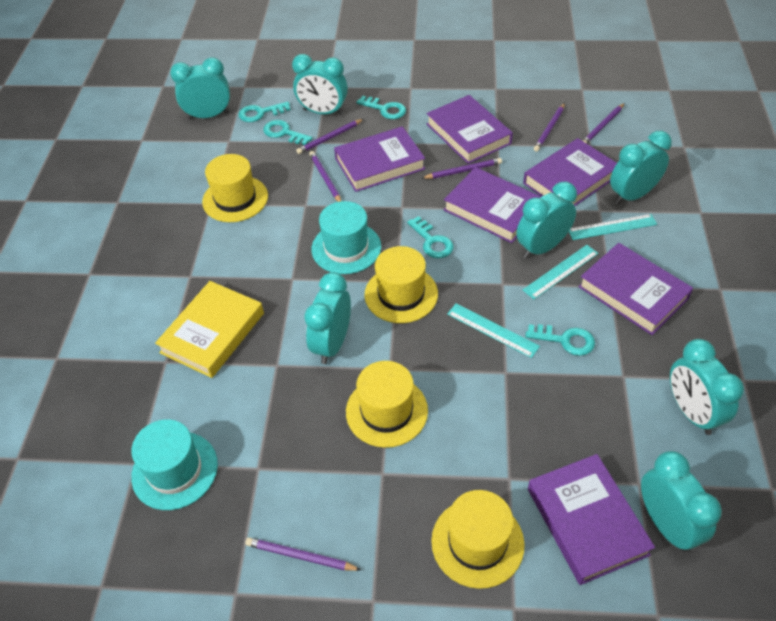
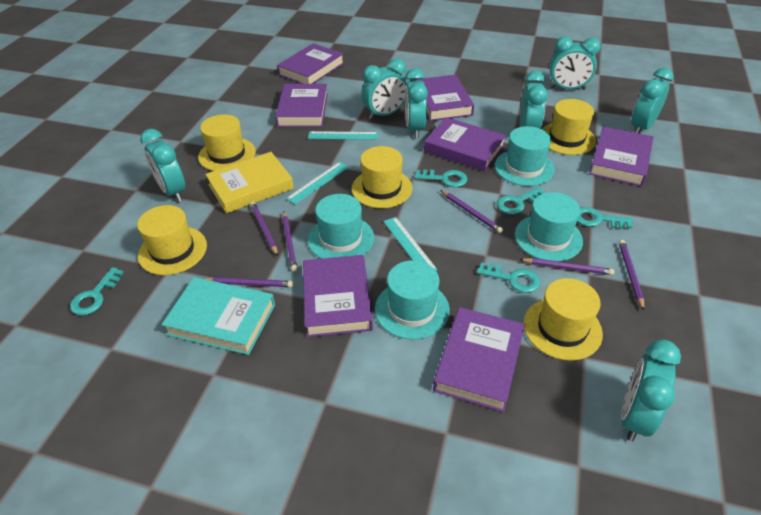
purple book: [334,126,425,192] [426,95,513,164] [444,167,541,243] [523,138,617,206] [528,454,655,585] [578,243,693,335] = 6 -> [275,84,328,127] [277,43,344,84] [303,255,373,337] [415,75,474,121] [424,117,506,171] [433,307,525,412] [589,126,653,186] = 7
turquoise book: none = 0 -> [161,277,275,355] = 1
turquoise hat: [131,419,218,510] [312,201,381,274] = 2 -> [308,194,374,259] [375,260,450,340] [495,126,555,186] [515,192,583,261] = 4
yellow hat: [202,154,268,222] [346,361,428,448] [365,246,438,323] [431,490,525,589] = 4 -> [137,205,207,275] [198,114,256,171] [352,146,412,208] [523,278,603,361] [542,99,596,155] = 5

